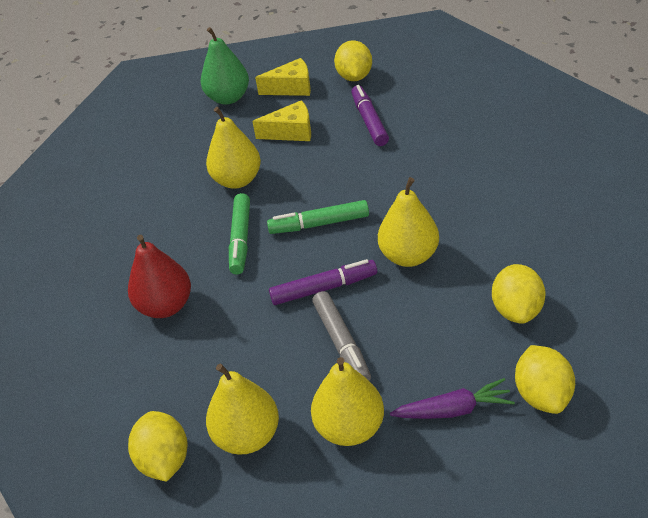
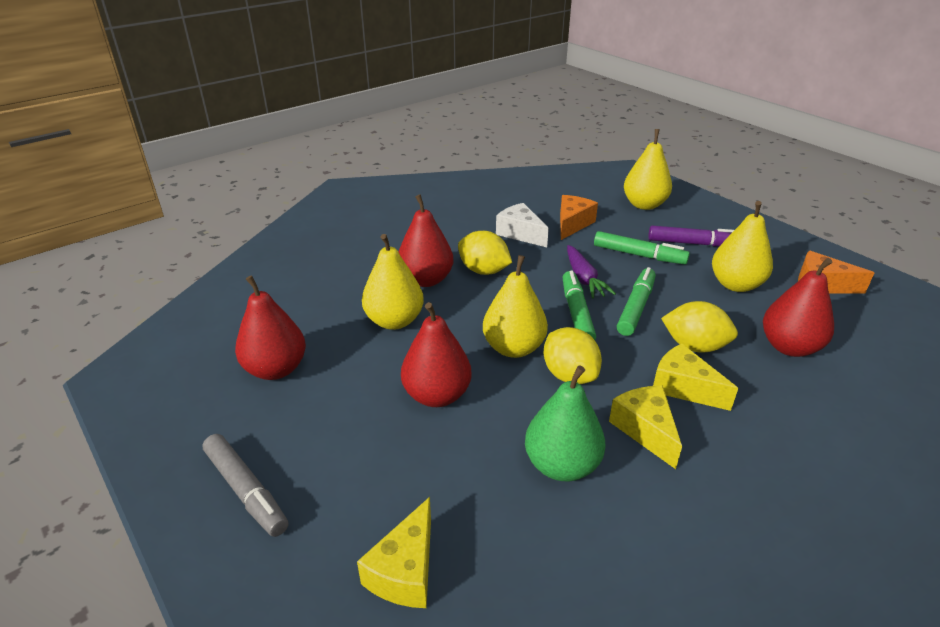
green marker: [229,193,250,274] [267,200,369,234] = 2 -> [562,270,596,340] [594,231,690,265] [617,267,656,336] = 3
orange cheese: none = 0 -> [560,195,598,240] [798,251,874,294] = 2
purple marker: [269,259,377,305] [351,85,389,146] = 2 -> [648,225,734,247] = 1
red pear: [128,235,191,318] = 1 -> [235,275,306,380] [399,195,453,287] [401,302,472,407] [763,258,834,357] = 4
white cheese: none = 0 -> [496,203,549,247] = 1
yellow cheese: [252,100,311,141] [255,58,311,96] = 2 -> [357,497,431,608] [609,385,682,469] [653,344,738,411] = 3
yellow lemon: [128,411,187,482] [334,40,372,81] [492,264,546,324] [515,345,575,414] = 4 -> [458,231,512,275] [544,327,602,384] [661,301,738,353] = 3

